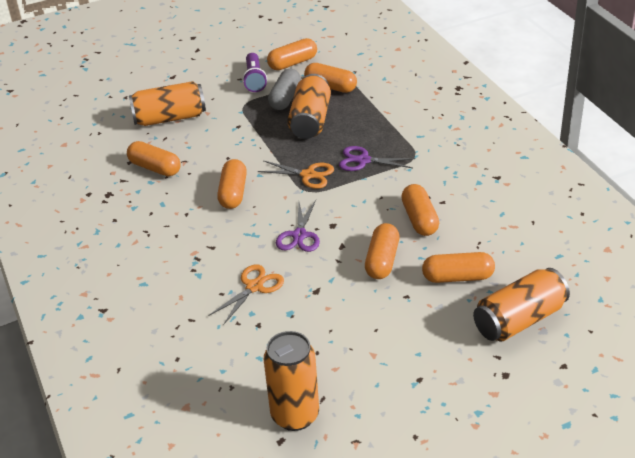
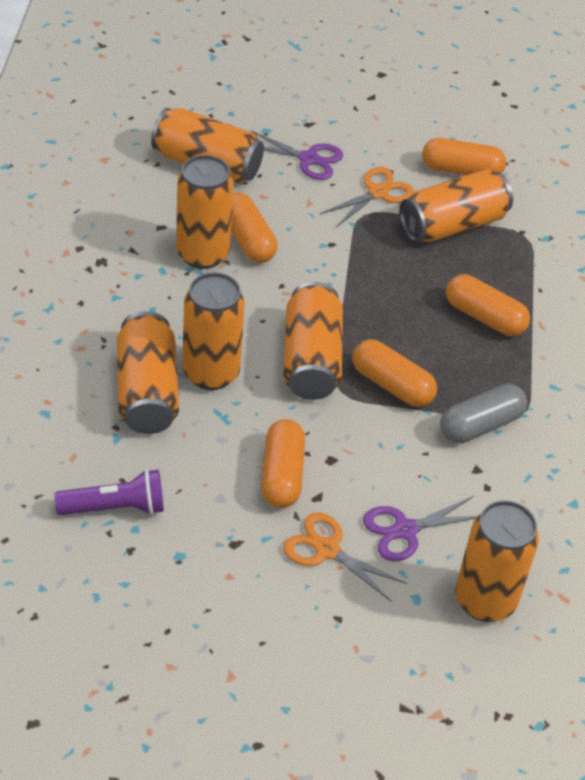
orange can: [129,81,206,126] [264,331,319,431] [287,74,331,139] [473,268,570,342] = 4 -> [117,311,179,434] [151,108,264,183] [176,155,234,269] [182,272,245,390] [283,282,343,400] [399,169,513,242] [455,500,539,622] = 7
orange capsule: [127,141,181,176] [217,159,247,209] [267,38,317,70] [304,63,357,93] [365,223,399,279] [401,184,439,236] [422,252,495,283] = 7 -> [231,192,278,263] [261,419,305,508] [352,339,437,407] [422,138,506,175] [446,274,530,336] = 5

